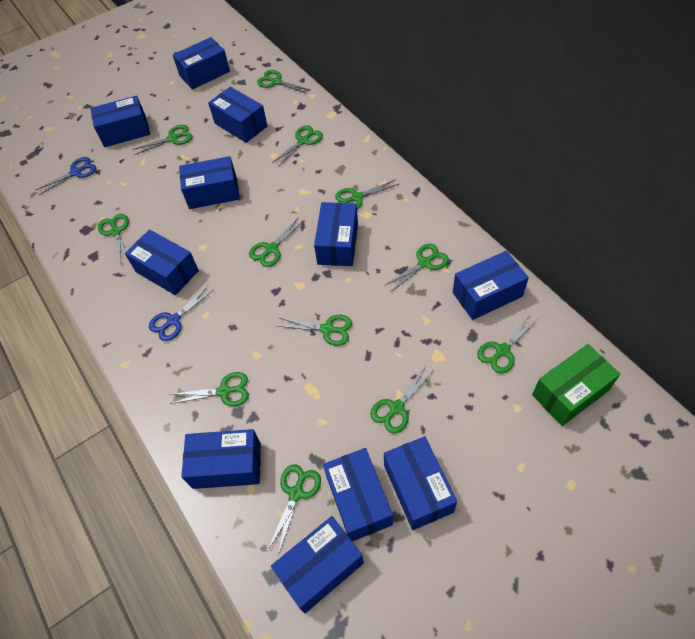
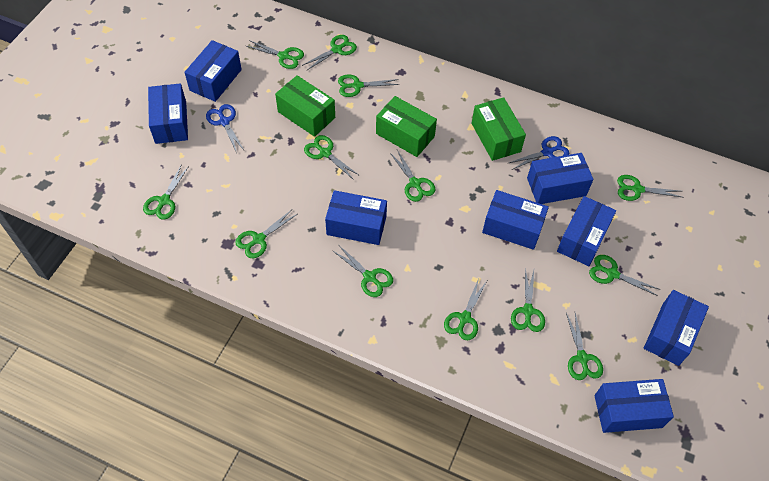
blue box: [90,96,150,147] [125,229,199,295] [173,37,230,90] [179,156,240,209] [181,429,261,489] [208,87,267,143] [271,516,364,613] [314,202,358,266] [323,448,393,542] [384,436,457,530] [453,251,529,320] = 11 -> [148,83,188,144] [184,40,242,102] [325,190,387,245] [482,190,549,250] [527,153,593,204] [557,196,616,266] [594,379,674,433] [644,290,709,366] = 8
green box: [532,344,620,426] = 1 -> [275,75,335,137] [376,96,437,157] [472,97,526,161] = 3
green scissors: [98,214,129,263] [132,125,192,155] [170,372,249,406] [249,217,305,267] [257,70,310,94] [268,464,321,555] [272,125,323,167] [277,315,352,346] [335,179,399,209] [370,367,434,434] [384,244,449,292] [477,313,539,373] = 12 -> [143,164,189,219] [235,210,297,258] [246,40,304,69] [302,35,357,70] [304,135,360,180] [333,246,393,297] [338,74,400,97] [390,150,436,202] [444,278,487,340] [511,268,545,332] [566,313,603,380] [589,255,659,296] [617,175,684,201] = 13

